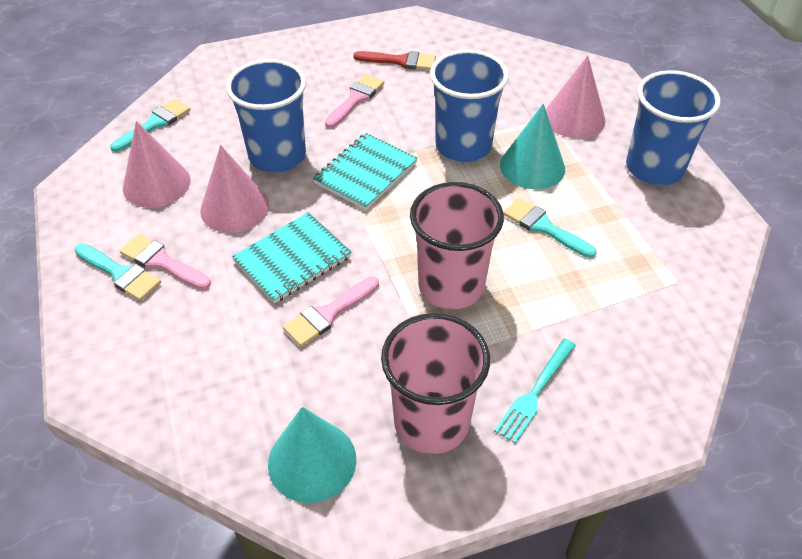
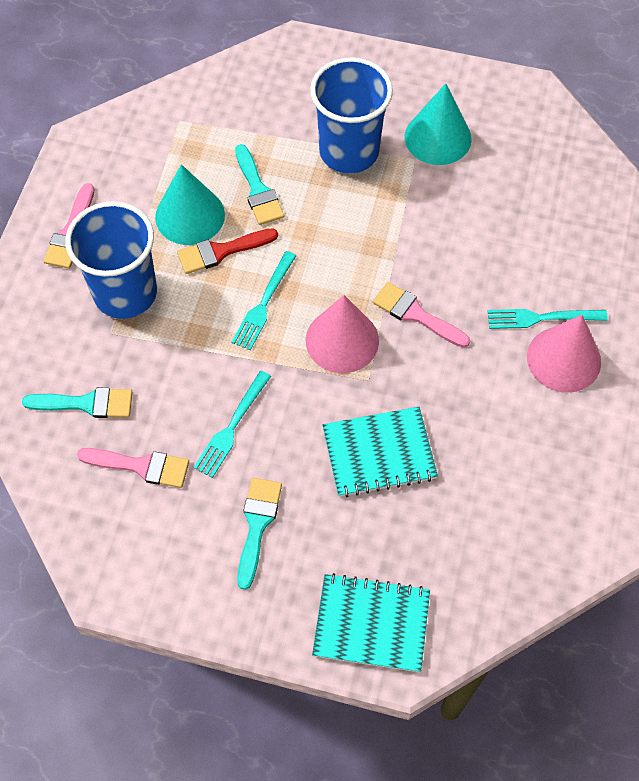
blue cup: [226,59,306,173] [430,50,509,162] [626,70,721,185] = 3 -> [65,201,157,319] [310,57,393,174] = 2
pink cone: [123,121,191,208] [200,145,269,233] [546,55,606,138] = 3 -> [306,295,379,373] [527,315,601,393] = 2
pink cup: [381,313,490,454] [410,182,504,310] = 2 -> none = 0
turquoise fork: [494,339,576,444] = 1 -> [193,371,271,478] [232,251,297,350] [487,309,608,329] = 3

